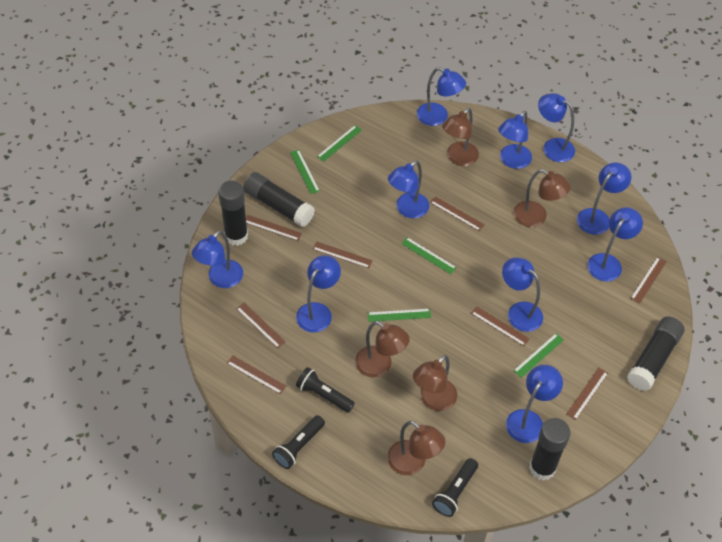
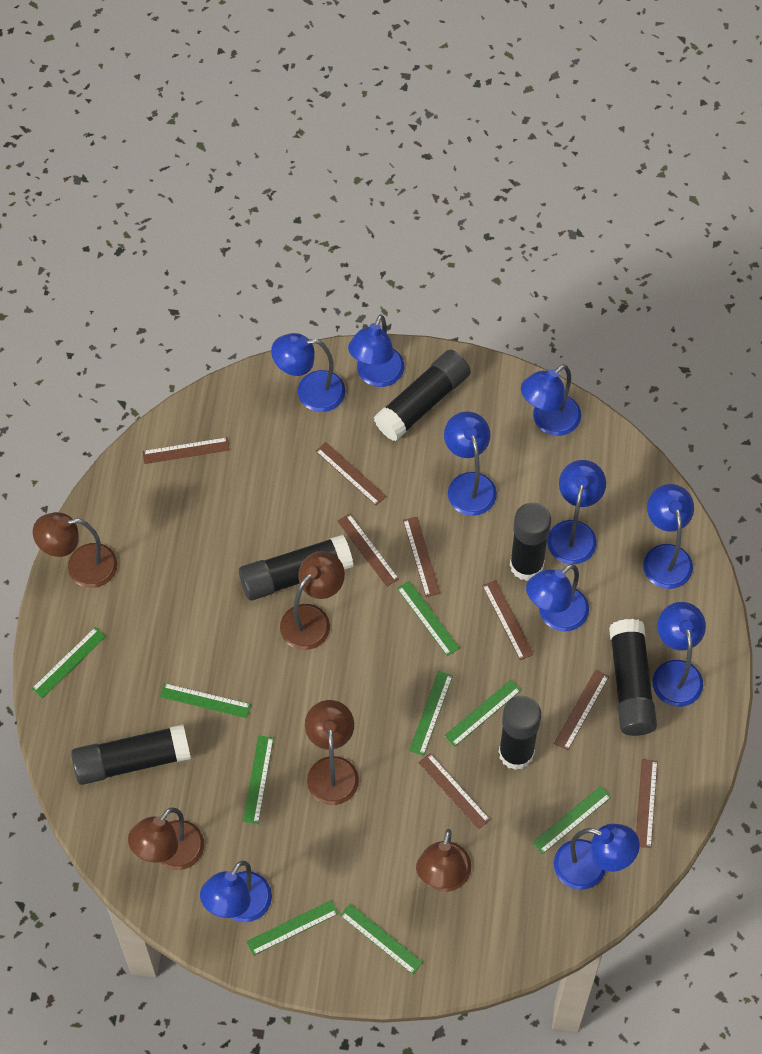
black flashlight: [272,415,325,469] [296,367,355,413] [432,458,478,517] = 3 -> none = 0
black glue stick: [218,181,248,246] [243,172,315,227] [529,418,571,481] [627,317,684,391] = 4 -> [71,724,191,785] [239,535,353,601] [374,350,471,441] [499,696,541,770] [510,503,551,581] [609,619,657,736] = 6
green ruler: [290,150,320,194] [317,125,362,162] [368,309,431,322] [401,237,457,274] [513,333,564,378] = 5 -> [32,627,106,698] [160,683,251,718] [243,735,274,824] [247,900,338,956] [340,904,423,975] [397,581,460,656] [409,671,453,756] [444,680,521,747] [532,786,611,854] = 9

